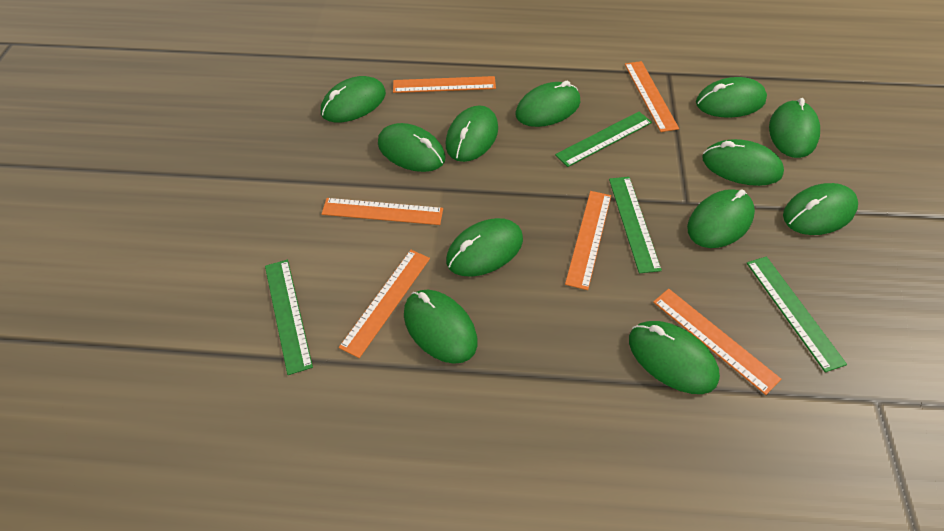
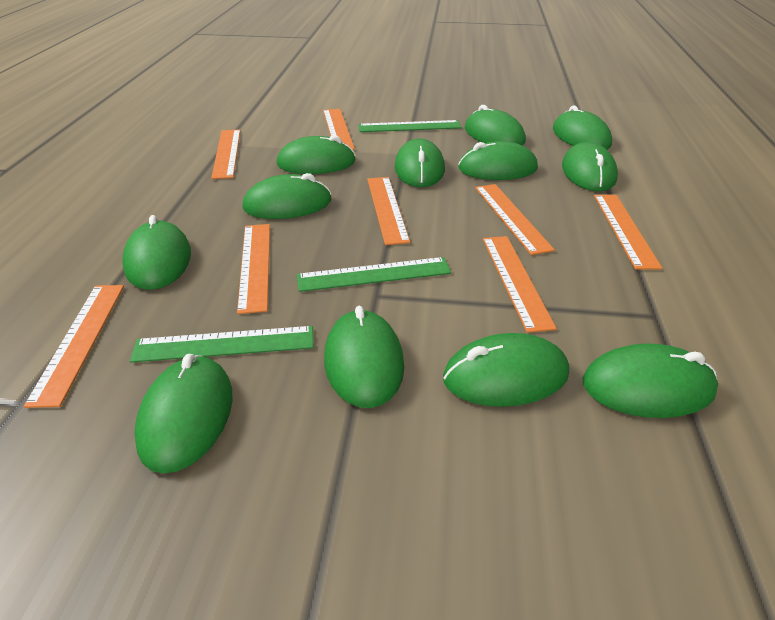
green ruler: [265,260,313,375] [555,112,652,167] [609,177,662,273] [747,256,847,372] = 4 -> [130,326,313,363] [297,257,451,292] [359,120,462,132] = 3
orange ruler: [322,198,443,225] [339,250,430,358] [393,76,496,93] [565,191,611,290] [625,61,679,132] [653,289,781,395] = 6 -> [24,285,124,408] [211,129,241,179] [237,224,270,314] [323,109,355,150] [367,177,410,245] [475,184,555,255] [483,236,557,333] [594,195,662,270] = 8

